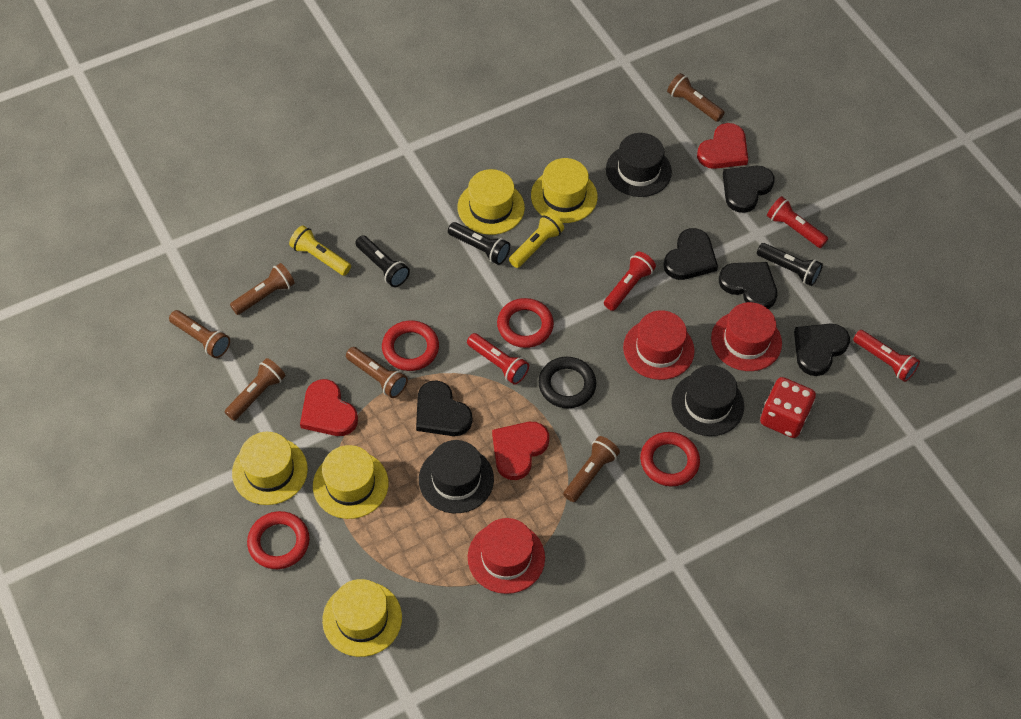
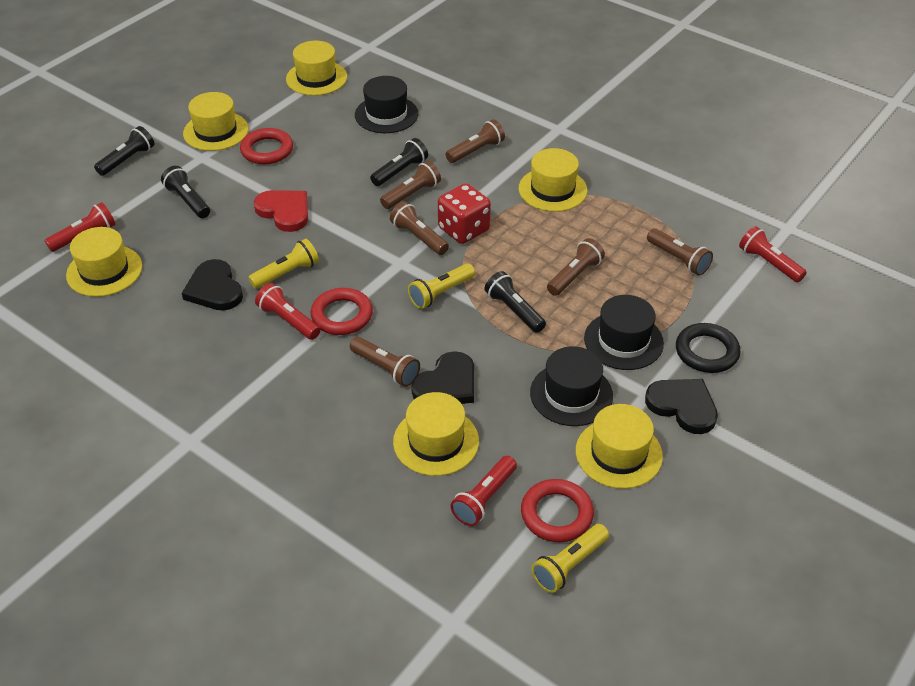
black flashlight: [355,235,410,287] [448,222,510,265] [757,243,823,286] = 3 -> [94,126,154,176] [161,166,210,218] [370,138,428,186] [485,271,546,333] = 4
black heart: [416,380,472,436] [663,228,718,280] [719,262,777,309] [723,166,775,213] [794,324,850,376] = 5 -> [182,259,243,311] [411,351,474,404] [645,379,718,434] = 3
red hat: [468,518,545,594] [623,310,695,380] [711,302,782,371] = 3 -> none = 0
red heart: [300,379,358,436] [492,422,549,480] [697,123,748,169] = 3 -> [253,190,308,232] = 1
red ring: [247,511,309,569] [382,320,439,371] [497,298,554,348] [640,432,700,486] = 4 -> [240,128,293,165] [311,288,373,335] [521,479,594,542] = 3
yellow flashlight: [289,225,351,276] [509,212,564,268] = 2 -> [248,238,319,289] [408,263,475,309] [532,524,609,593] = 3
yellow hat: [232,432,308,505] [313,445,388,519] [322,579,402,657] [457,169,525,235] [531,158,598,223] = 5 -> [66,227,142,297] [183,92,249,151] [286,41,347,96] [393,392,479,476] [519,148,587,212] [576,404,663,489] = 6

